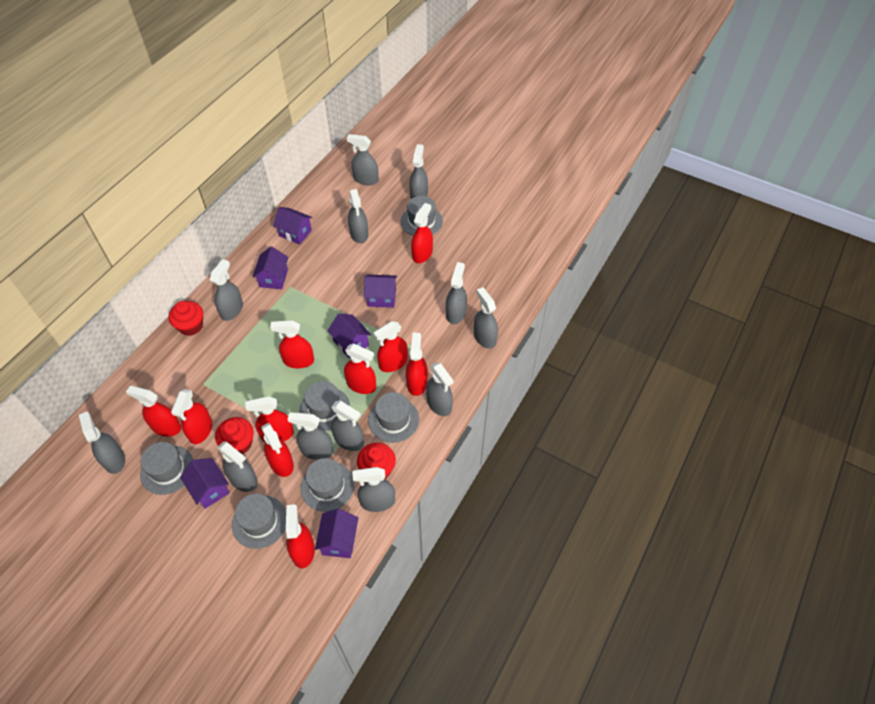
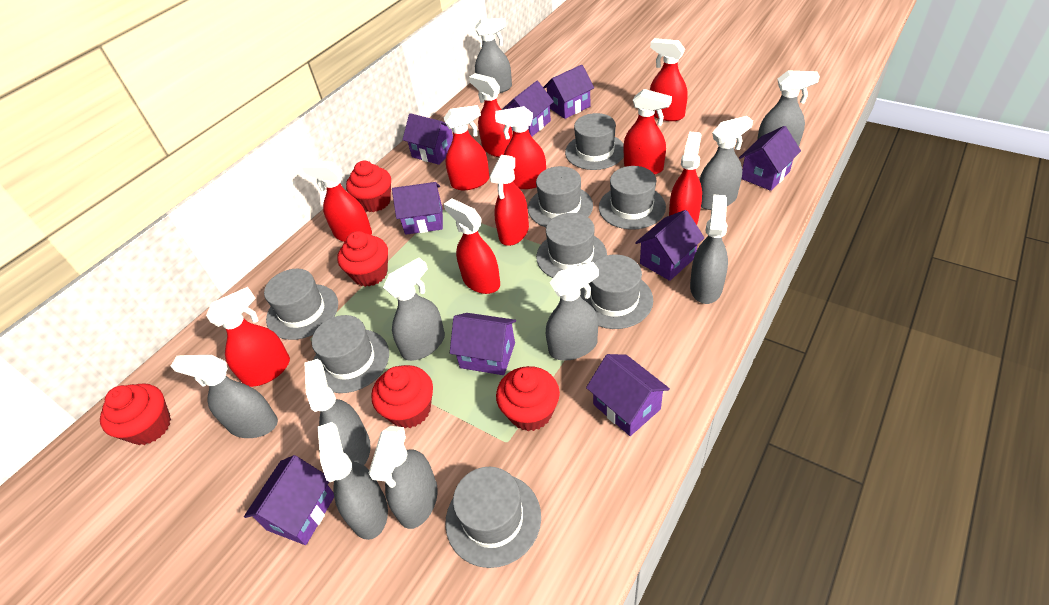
grey hat: [140,442,193,495] [232,493,286,549] [300,381,350,431] [300,458,355,512] [368,392,419,443] [401,196,443,236] = 6 -> [264,269,338,340] [312,315,389,393] [445,467,541,568] [528,166,593,227] [536,213,607,278] [565,113,624,170] [580,254,653,329] [599,166,666,230] = 8
grey spray bottle: [79,412,125,474] [210,259,243,321] [218,441,258,492] [288,412,334,460] [331,401,364,451] [347,134,379,185] [348,189,368,243] [352,467,395,512] [409,144,428,199] [426,362,454,416] [446,262,467,324] [474,287,498,349] = 12 -> [171,355,278,438] [305,359,371,465] [318,422,388,540] [369,426,438,529] [383,258,445,361] [475,18,512,93] [546,262,599,361] [690,194,728,304] [700,116,753,210] [757,70,820,146] = 10
purple house: [180,458,230,509] [252,246,289,289] [273,207,313,245] [315,509,359,558] [327,313,371,358] [364,274,397,308] = 6 -> [244,455,334,545] [392,182,443,235] [402,113,453,165] [450,313,516,375] [502,81,554,137] [543,65,594,119] [586,354,670,436] [635,210,704,281] [739,126,801,191] = 9
red cupcake: [168,301,203,336] [215,417,254,454] [357,443,396,479] = 3 -> [100,383,171,445] [337,231,388,287] [346,161,391,212] [371,365,433,428] [496,366,560,431] = 5

